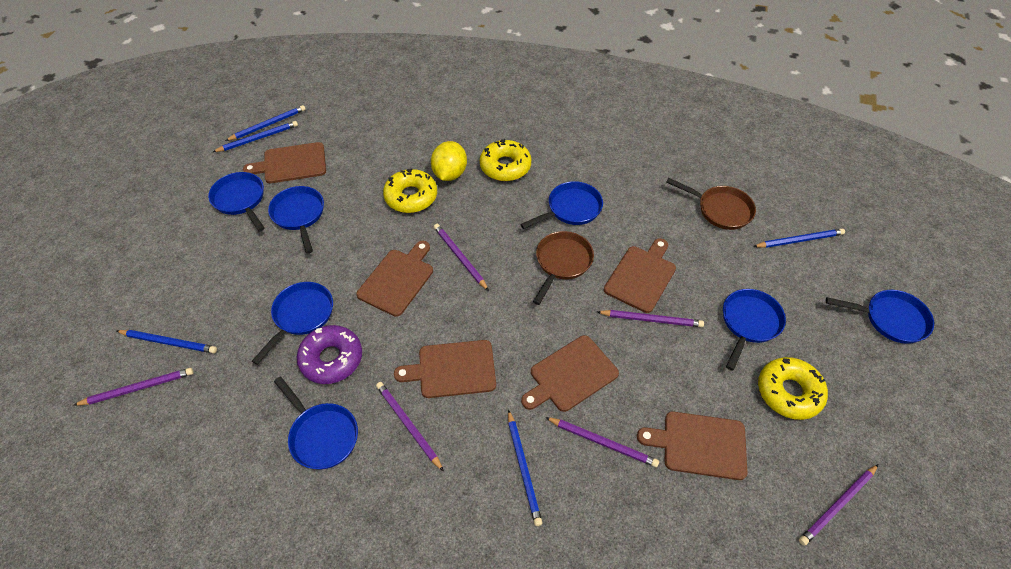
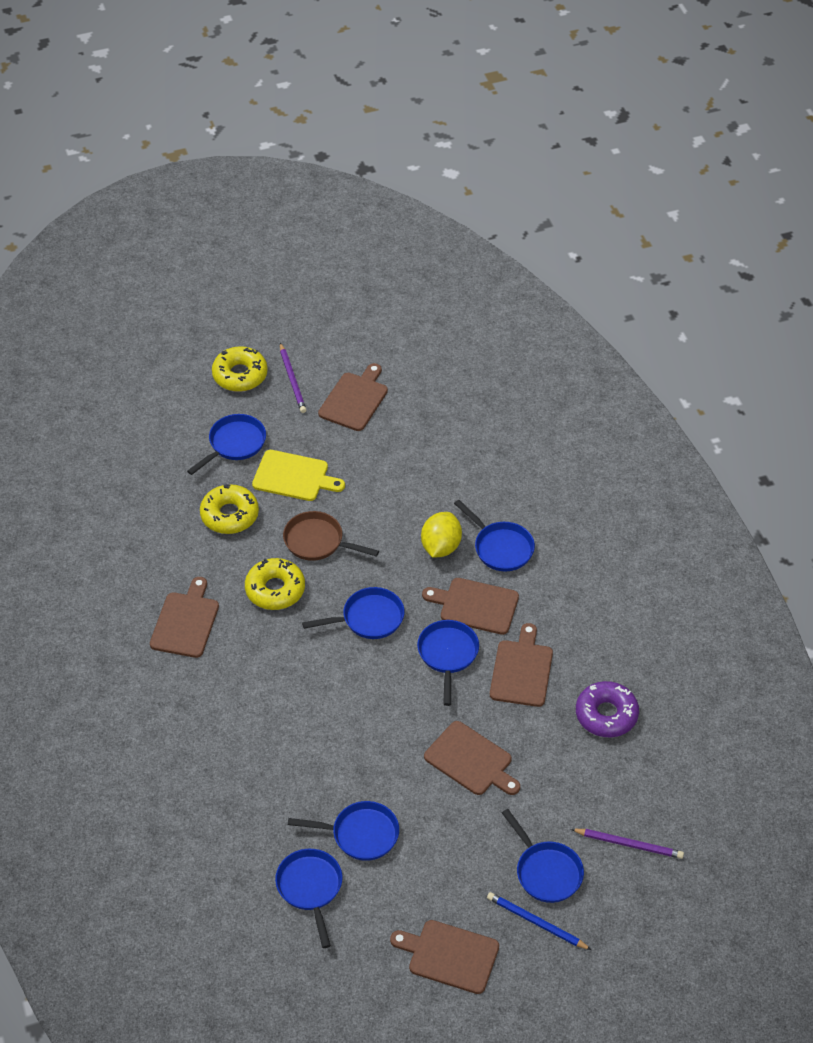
blue pencil: [117,330,217,353] [213,121,298,152] [225,105,306,141] [508,409,542,526] [753,229,845,248] = 5 -> [487,892,591,950] = 1
brown pan: [533,231,594,305] [666,178,756,230] = 2 -> [283,511,379,561] = 1
purple pencil: [73,368,193,406] [376,382,444,471] [434,224,489,291] [545,417,659,467] [597,310,704,327] [799,464,879,546] = 6 -> [280,343,306,413] [571,829,684,859] = 2
yellow cutting board: none = 0 -> [252,450,345,501] = 1

